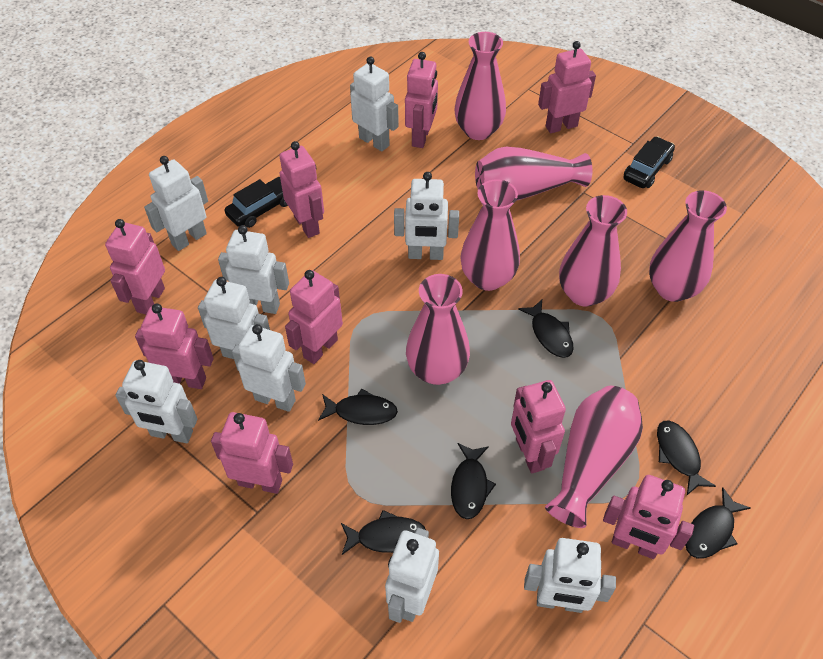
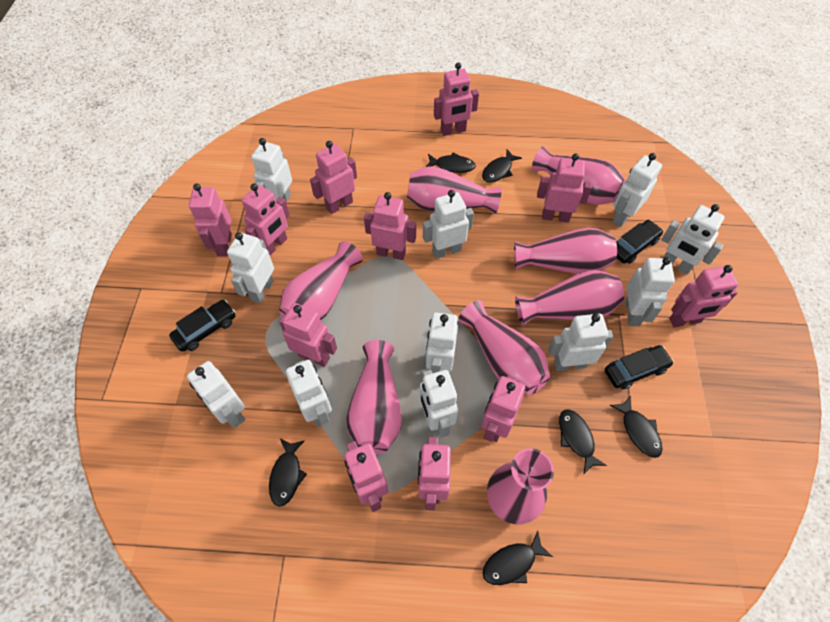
black car: [225,177,288,228] [624,136,675,188] = 2 -> [169,300,236,352] [605,345,674,389] [616,220,663,264] = 3
pink robot: [105,219,165,315] [135,303,213,389] [211,412,293,494] [279,141,324,238] [285,270,343,364] [405,52,438,148] [511,380,566,473] [538,41,596,133] [603,475,694,559] = 9 -> [189,183,232,256] [242,183,290,256] [279,303,337,367] [310,141,357,214] [344,441,388,512] [364,192,416,260] [418,437,451,510] [434,62,479,136] [481,375,525,442] [537,153,592,223] [669,265,738,327] = 11
pink vase: [406,274,470,385] [454,32,506,140] [460,179,520,291] [475,147,593,201] [545,386,643,528] [559,195,627,307] [649,190,727,302] = 7 -> [279,241,363,320] [346,340,402,454] [407,167,501,214] [459,300,550,395] [487,448,554,524] [514,228,617,274] [515,270,624,326] [532,146,625,205] = 8
white robot: [115,360,197,443] [144,156,208,251] [198,277,270,359] [218,225,289,314] [232,324,306,412] [350,57,399,151] [385,528,439,623] [394,172,459,260] [524,538,616,613] = 9 -> [187,361,245,427] [227,232,274,303] [251,138,292,201] [286,360,332,427] [420,370,458,438] [423,190,474,259] [426,312,458,373] [548,314,613,371] [612,153,662,227] [625,257,675,326] [661,204,725,275] = 11

